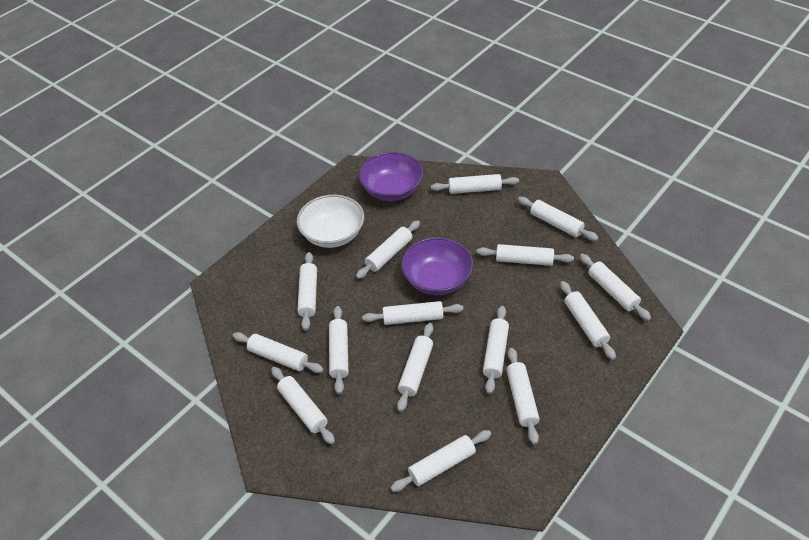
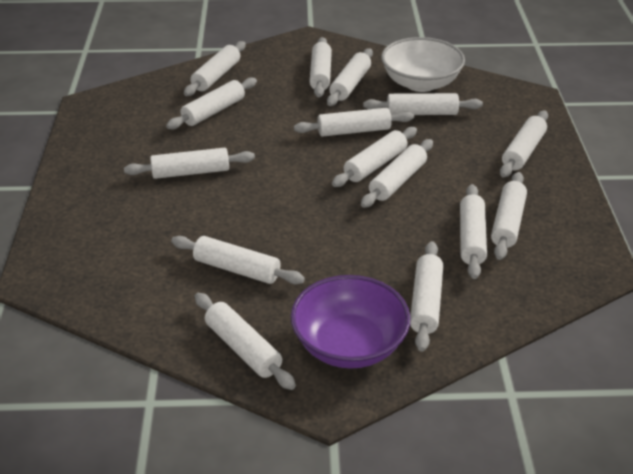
purple bowl: [359,152,423,201] [401,237,473,295] = 2 -> [290,275,411,369] = 1

